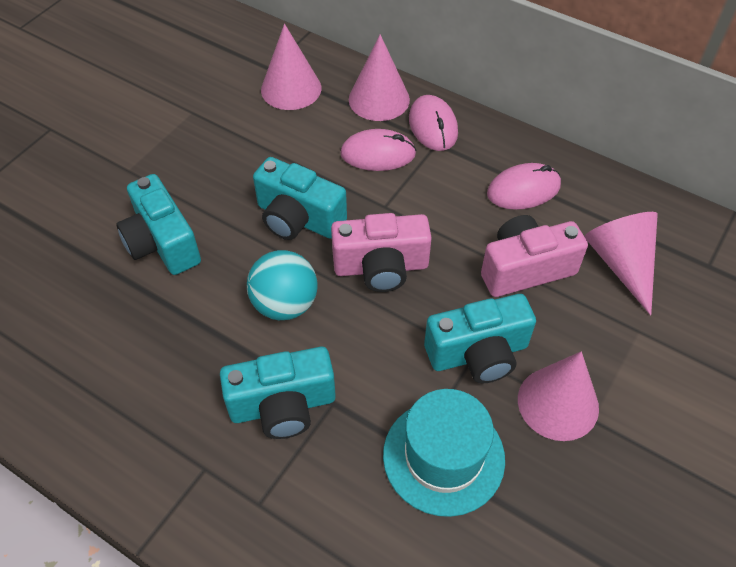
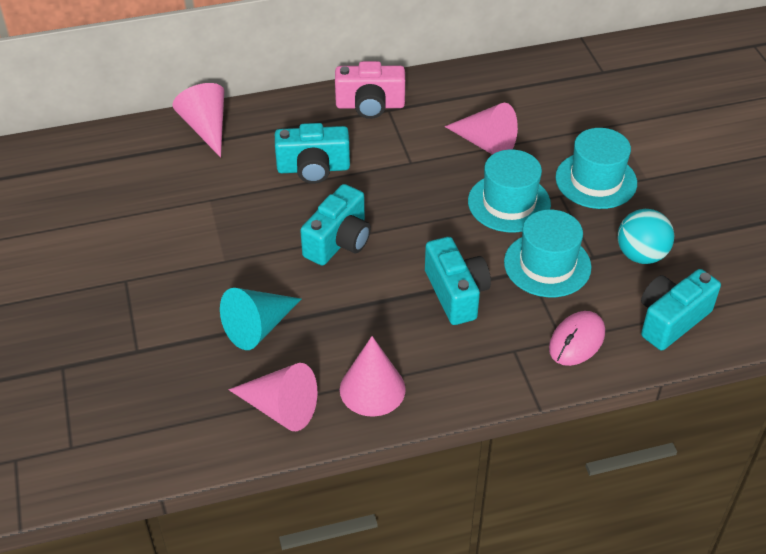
pink camera: [331,213,432,292] [481,215,588,297] = 2 -> [335,61,405,119] = 1
pink mouse: [340,129,416,171] [409,95,458,151] [487,163,561,210] = 3 -> [549,311,605,366] = 1
turquoise cone: none = 0 -> [220,288,301,350] = 1
turquoise hat: [383,389,505,517] = 1 -> [468,149,551,233] [504,210,592,297] [556,128,637,209] = 3

